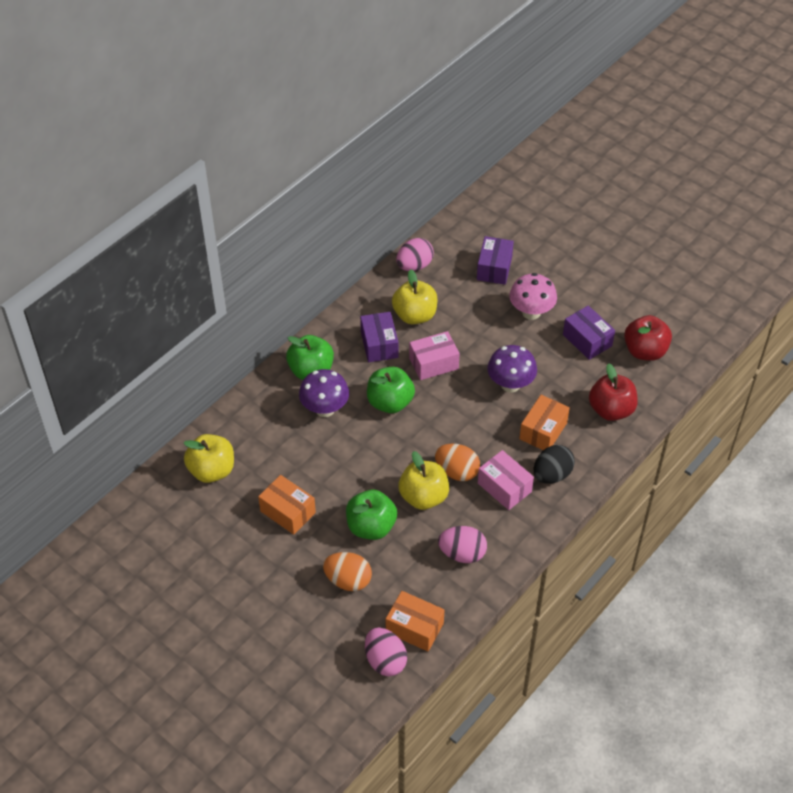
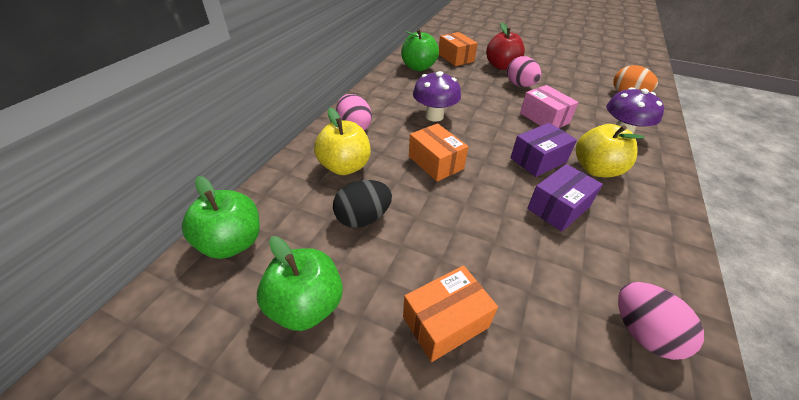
orange egg: [323,552,372,591] [435,444,480,481] = 2 -> [613,65,658,92] = 1
pink box: [409,331,460,380] [478,450,534,510] = 2 -> [520,85,579,128] = 1
pink mushroom: [509,273,557,320] = 1 -> none = 0
purple box: [360,312,398,362] [477,236,514,285] [563,306,615,360] = 3 -> [510,123,577,177] [527,164,603,232] = 2
red apple: [589,363,638,421] [624,315,672,361] = 2 -> [486,23,525,70] = 1
yellow apple: [184,434,234,483] [392,269,437,324] [398,451,449,510] = 3 -> [314,108,371,175] [576,124,645,178] = 2

